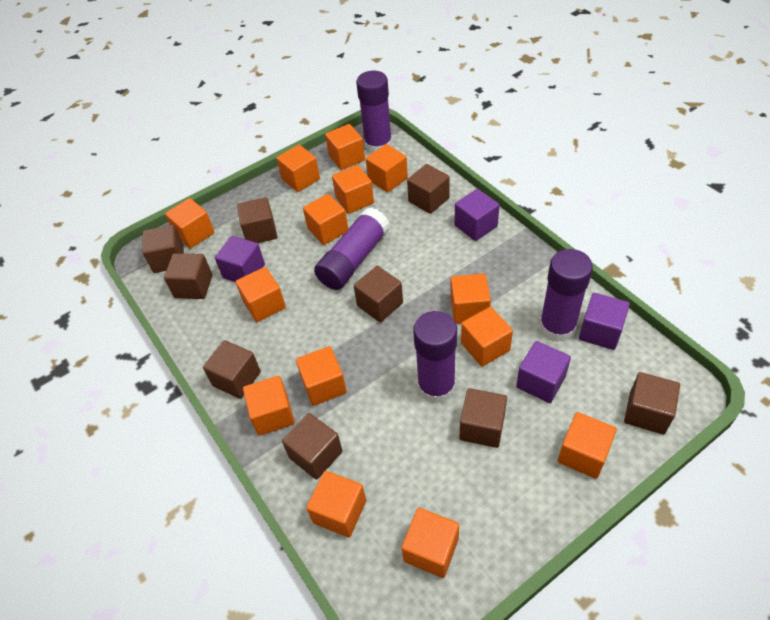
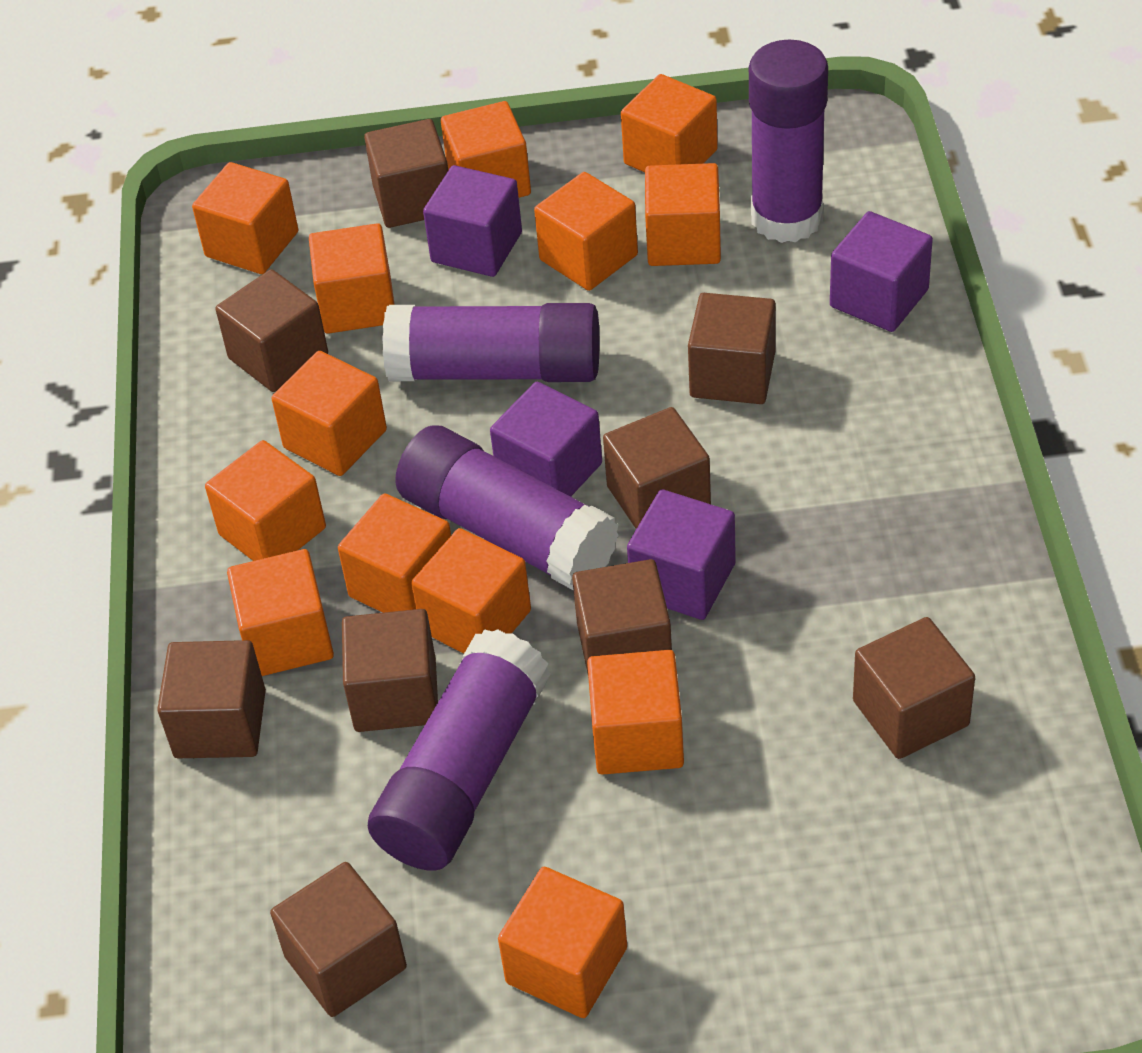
orange cube: [165,198,215,249] [236,267,286,322] [243,376,295,436] [276,145,320,192] [296,346,347,406] [303,194,348,245] [306,471,366,537] [325,124,365,170] [332,165,374,214] [366,144,408,193] [401,508,459,578] [450,274,491,324] [461,307,513,367] [558,412,617,479] = 14 -> [192,162,298,274] [205,440,326,561] [227,549,334,676] [271,351,387,476] [309,223,395,334] [338,493,451,613] [411,528,531,654] [441,101,531,198] [498,867,627,1018] [534,172,638,291] [587,650,684,775] [621,74,718,172] [645,163,721,266] = 13

